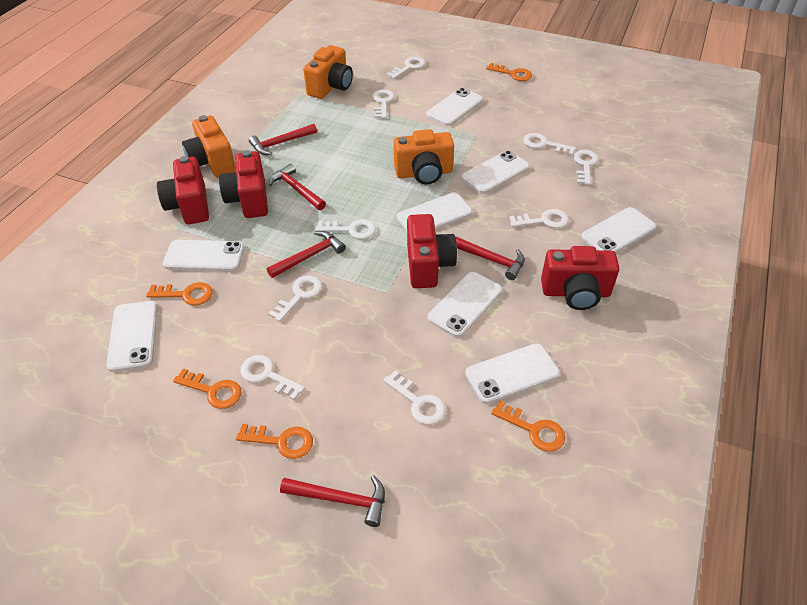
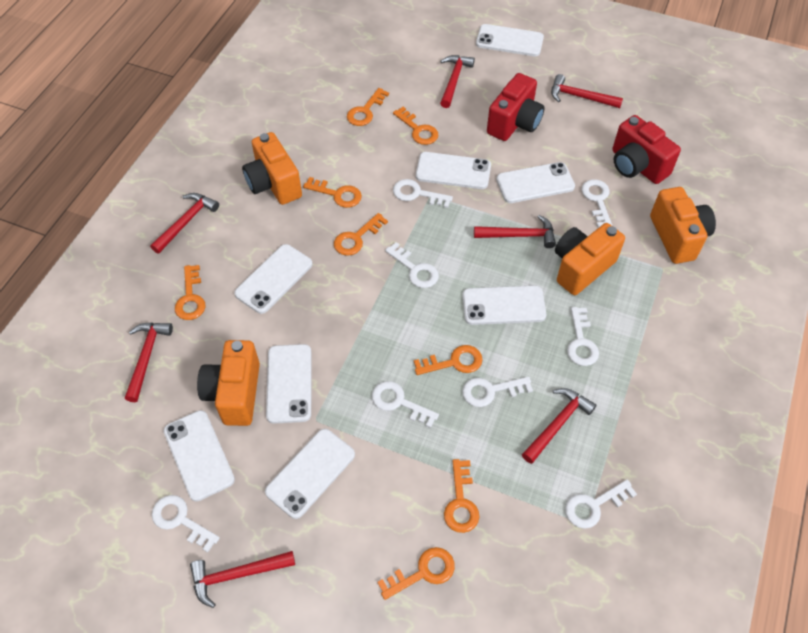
orange camera: [182,115,236,177] [303,45,353,99] [394,129,454,184] = 3 -> [197,340,260,426] [242,132,302,205] [555,223,625,295] [650,187,716,264] = 4
orange key: [146,282,213,305] [173,368,241,409] [236,424,313,459] [486,63,532,81] [491,400,565,452] = 5 -> [175,265,205,320] [303,177,362,208] [334,213,388,256] [347,88,389,126] [377,547,455,600] [393,107,439,145] [414,345,483,375] [444,459,479,533] = 8
red camera: [157,156,209,224] [219,150,268,218] [407,214,457,288] [541,246,619,310] = 4 -> [487,73,544,141] [612,115,681,184] = 2
red hammer: [249,124,317,155] [267,231,346,278] [269,163,326,210] [280,475,385,527] [455,236,525,280] = 5 -> [125,323,173,402] [150,193,219,254] [190,551,295,608] [440,55,475,108] [474,215,556,248] [522,388,597,464] [551,74,623,108] = 7
white key: [240,355,305,400] [268,276,322,322] [316,219,376,239] [372,89,395,119] [383,370,446,425] [387,57,426,79] [509,209,569,228] [523,133,576,156] [573,150,599,185] = 9 -> [152,495,220,552] [372,381,439,428] [385,242,439,288] [393,179,453,208] [462,377,533,407] [565,479,637,529] [567,307,599,366] [582,179,612,227] = 8

